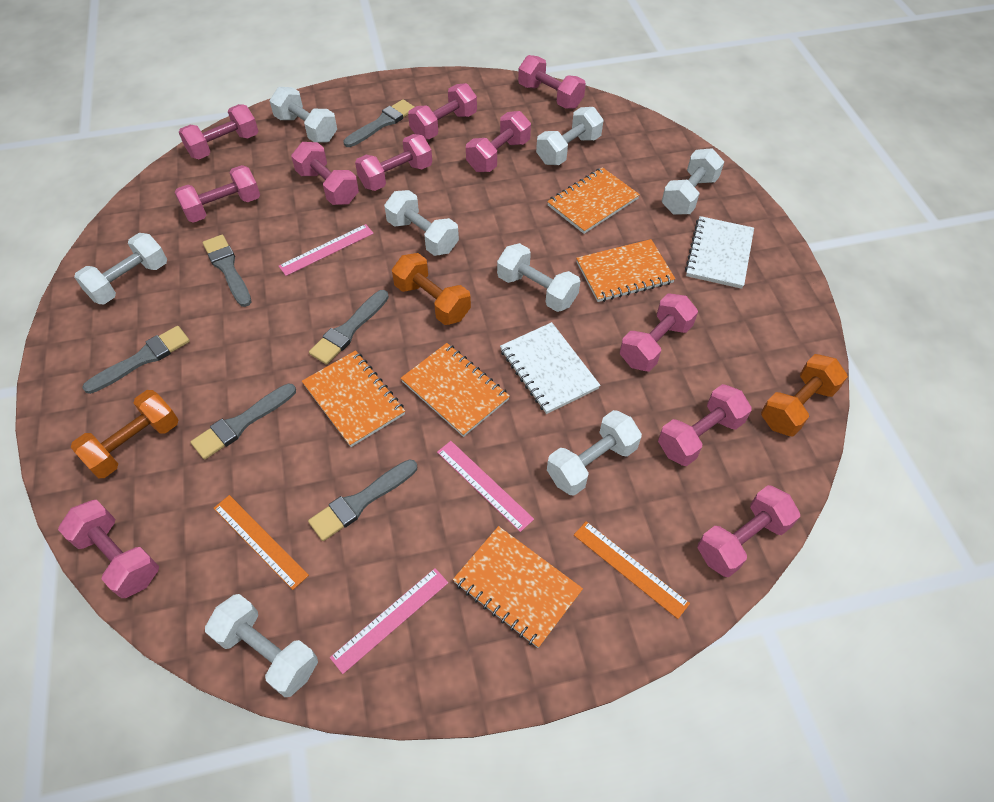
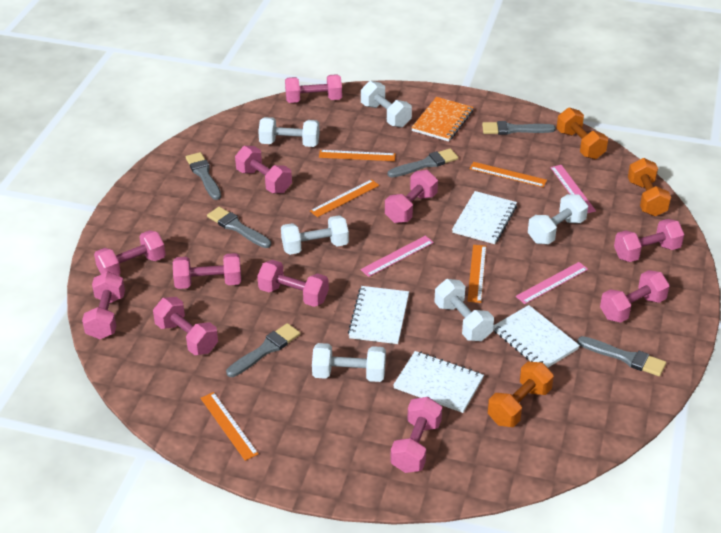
orange notebook: [302,350,405,447] [401,343,510,437] [453,526,583,648] [547,167,640,234] [576,239,675,302] = 5 -> [411,97,474,142] = 1
orange ruler: [214,495,309,590] [574,521,690,619] = 2 -> [201,392,259,461] [310,179,379,217] [319,150,396,161] [467,245,486,303] [469,162,547,187] = 5
white dumbbell: [74,233,167,304] [205,594,318,697] [270,87,337,143] [384,190,459,256] [497,243,580,312] [536,107,604,165] [547,410,642,496] [662,148,724,215] = 8 -> [258,117,320,147] [281,215,349,255] [312,343,386,382] [361,81,412,128] [434,279,494,341] [528,194,588,244] = 6
white notebook: [500,322,600,414] [685,216,754,289] = 2 -> [348,286,409,344] [393,351,484,413] [452,191,517,244] [493,305,580,368] = 4

